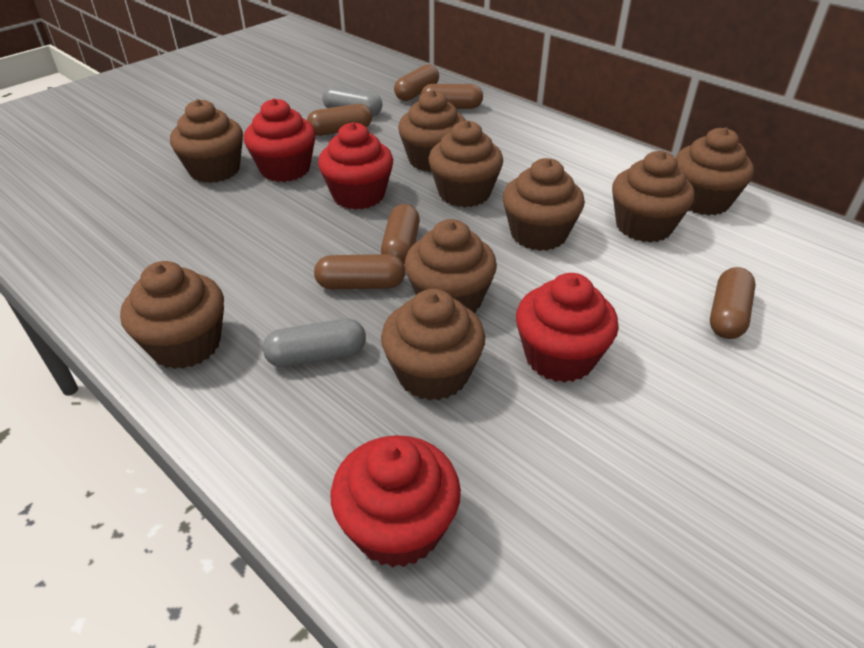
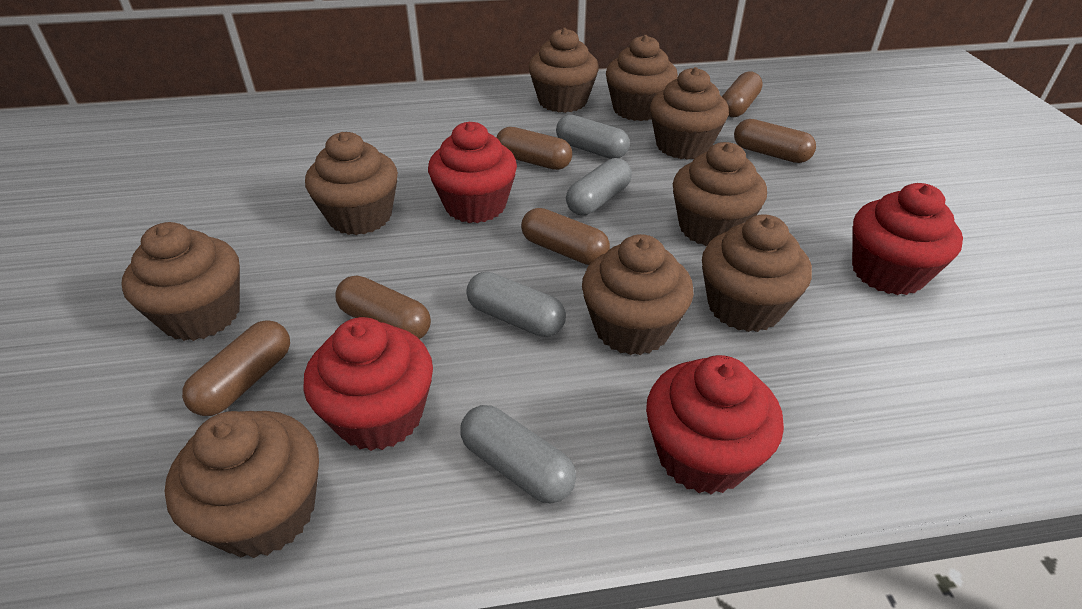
grey capsule: [263,319,366,367] [322,86,382,117] = 2 -> [460,405,576,504] [466,272,566,337] [556,115,630,159] [566,158,632,215] = 4

